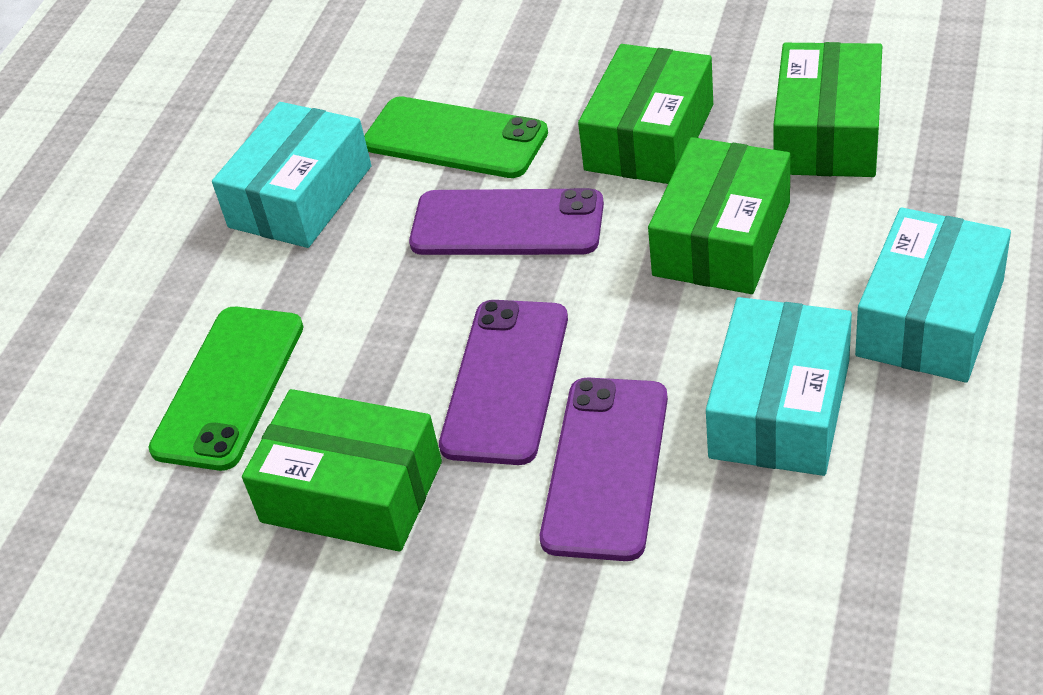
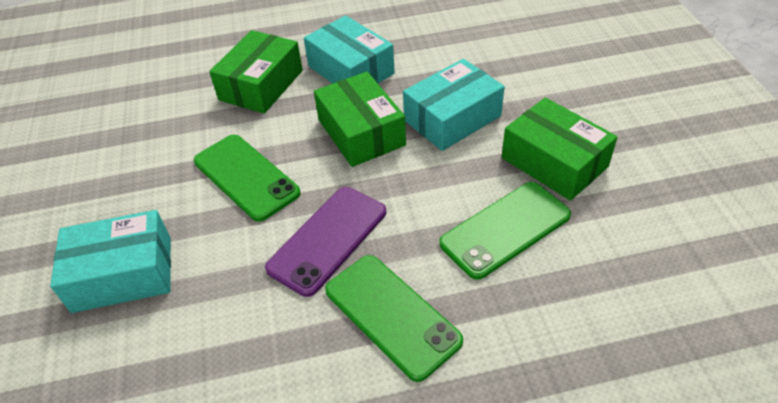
green box: [242,389,442,552] [578,44,713,184] [648,137,790,294] [773,42,882,177] = 4 -> [209,30,303,114] [314,72,406,167] [502,98,617,201] = 3
green phone: [148,307,304,471] [364,96,548,178] = 2 -> [194,135,301,222] [325,255,463,382] [439,182,571,280] = 3
purple phone: [409,188,604,255] [439,300,568,465] [540,377,668,561] = 3 -> [265,187,386,297] = 1

